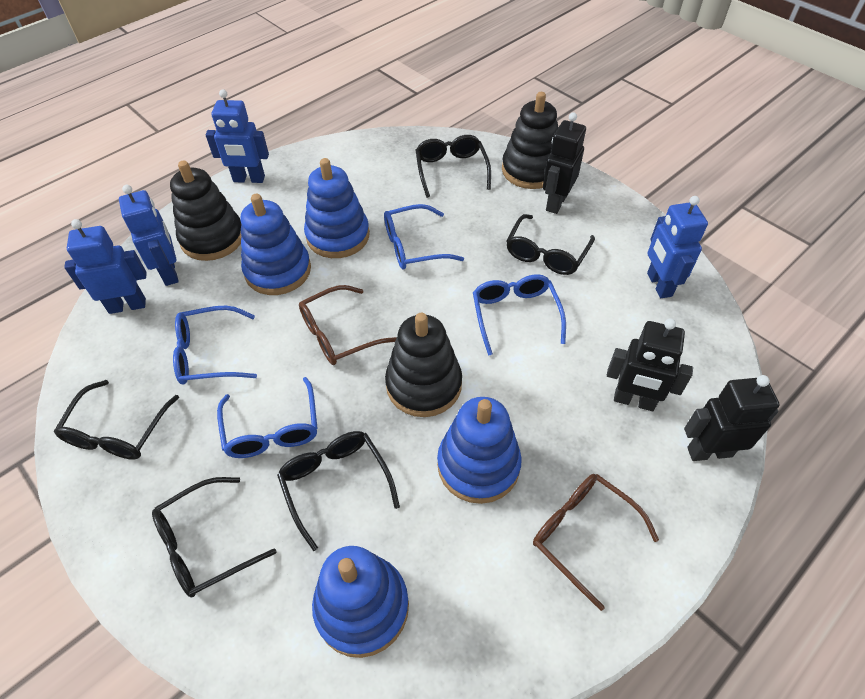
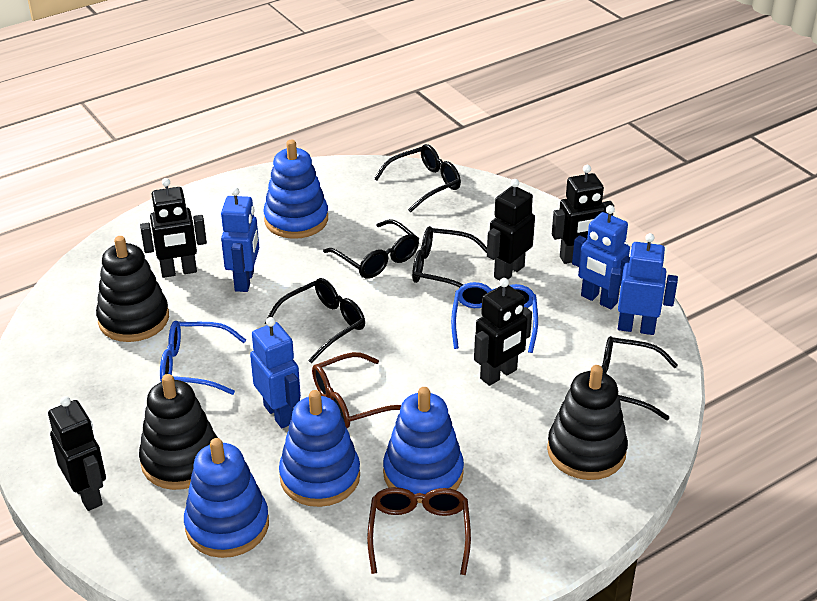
black robot: [543,112,586,214] [607,319,693,411] [684,375,780,461] = 3 -> [48,396,106,511] [140,178,207,278] [474,278,532,386] [487,179,535,280] [552,165,614,264] = 5
blue glasses: [173,306,257,385] [217,377,317,458] [384,204,464,269] [473,274,566,356] = 4 -> [160,321,246,395] [451,282,538,353] = 2

